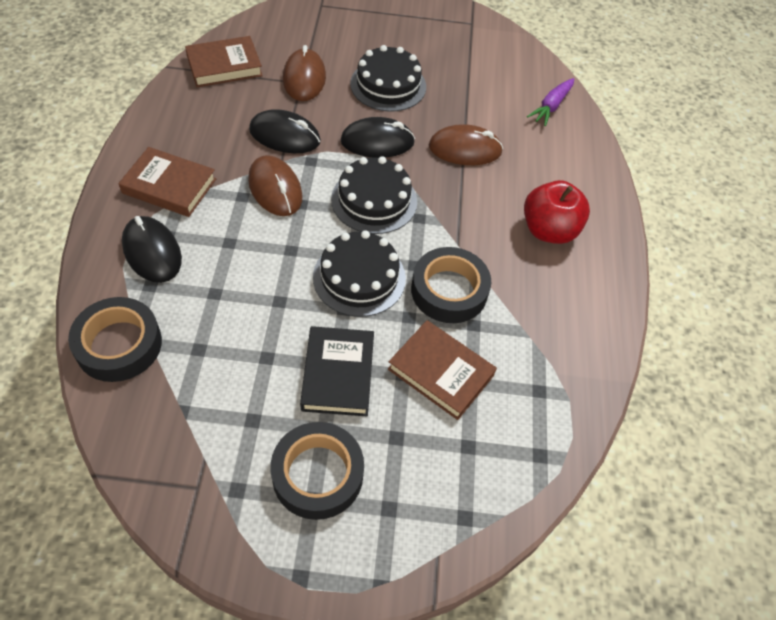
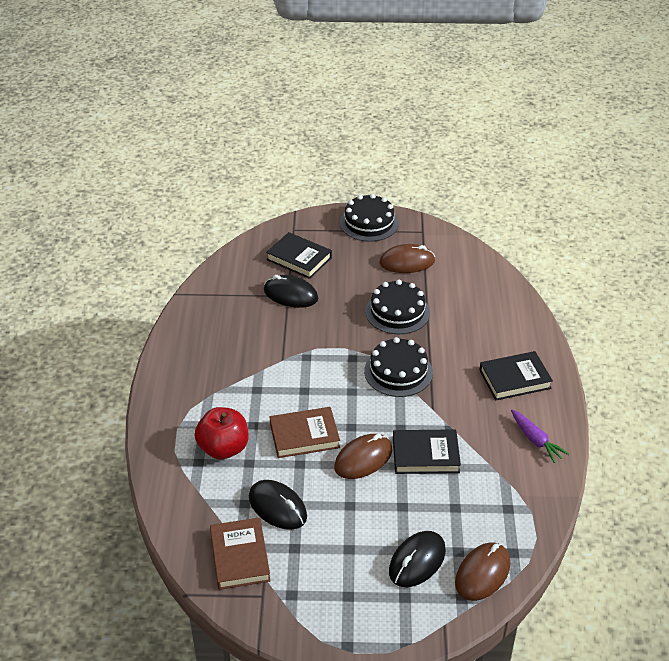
black book: [300,326,374,416] = 1 -> [266,232,332,279] [393,429,461,474] [480,351,553,400] = 3
black tape: [68,297,162,382] [270,422,364,520] [411,247,491,323] = 3 -> none = 0
brown book: [118,147,216,217] [185,36,263,87] [388,320,497,420] = 3 -> [210,517,271,590] [270,407,340,458] = 2

